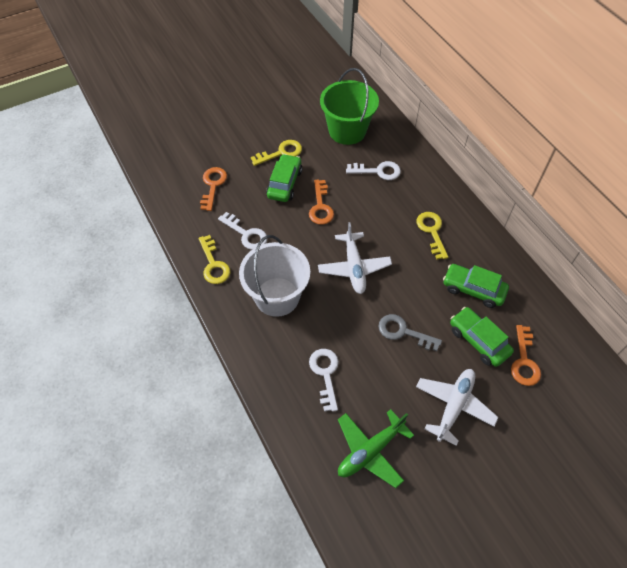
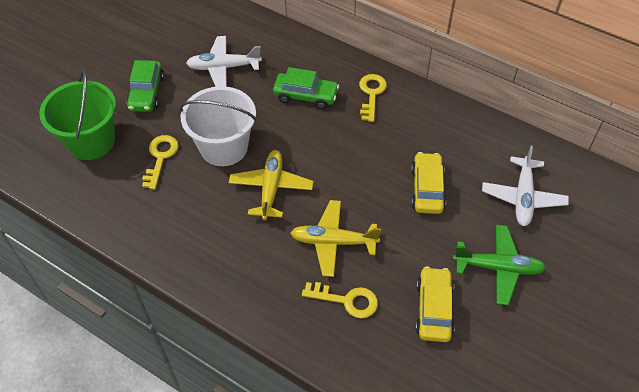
green car: [266,154,302,202] [443,264,509,308] [450,307,514,367] = 3 -> [126,60,165,112] [273,67,339,109] = 2
grey key: [378,314,442,351] = 1 -> none = 0
orange key: [200,167,227,211] [309,180,334,225] [511,325,541,386] = 3 -> none = 0
white key: [218,212,267,250] [309,349,339,412] [346,161,401,180] = 3 -> none = 0
yellow car: none = 0 -> [411,152,446,214] [415,266,455,342] = 2
yellow plane: none = 0 -> [229,150,313,220] [290,200,381,277] = 2

